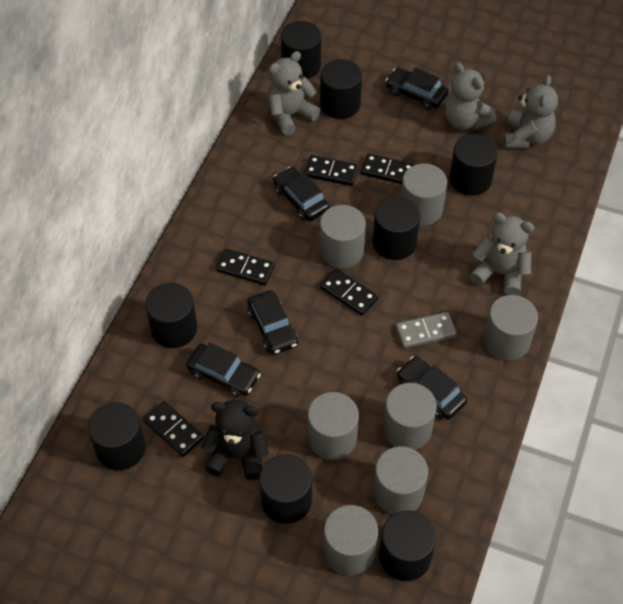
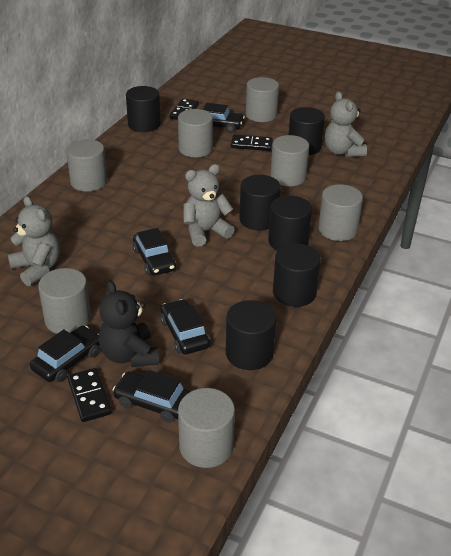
black cylinder: [88,402,146,470] [145,283,197,348] [259,455,312,524] [281,21,321,79] [320,59,362,119] [373,197,420,260] [379,511,436,581] [450,134,498,196] = 8 -> [126,86,161,132] [226,300,276,370] [239,175,281,230] [268,195,312,251] [273,243,321,307] [288,107,325,155] = 6
black domino: [143,401,204,457] [216,248,275,285] [304,155,359,186] [320,268,378,316] [361,153,415,184] = 5 -> [68,368,112,422] [169,98,199,120] [231,134,273,151] = 3
grey domino: [396,312,457,349] = 1 -> none = 0
grey teddy bear: [267,51,320,135] [444,62,496,130] [470,212,534,295] [503,75,558,149] = 4 -> [8,196,60,286] [183,164,235,247] [325,91,367,157] = 3

